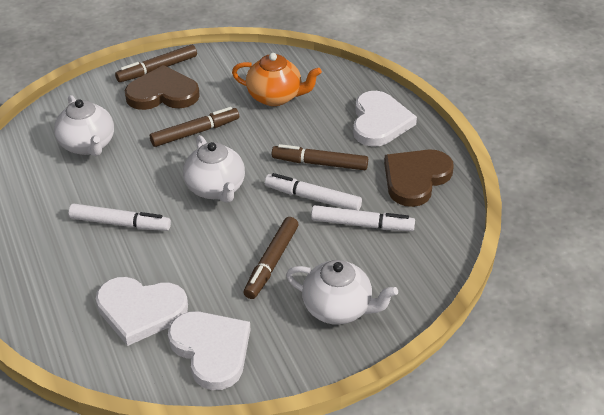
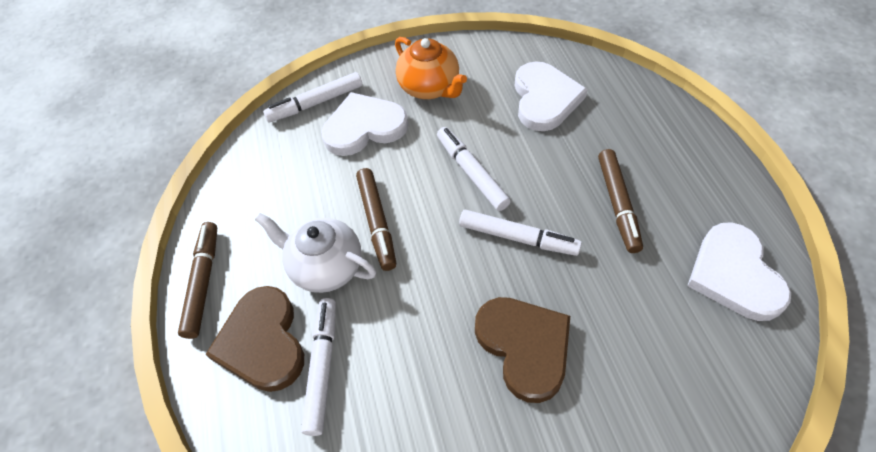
brown marker: [115,45,197,82] [150,107,239,147] [243,217,299,299] [272,144,368,170] = 4 -> [178,222,217,339] [356,168,396,271] [598,149,643,253] = 3
white marker: [69,204,171,231] [265,173,362,210] [311,205,415,231] = 3 -> [263,72,362,122] [301,298,336,436] [437,127,511,211] [459,210,582,256] = 4
white teapot: [54,95,114,156] [183,135,245,203] [286,260,398,325] = 3 -> [255,213,376,293] = 1

